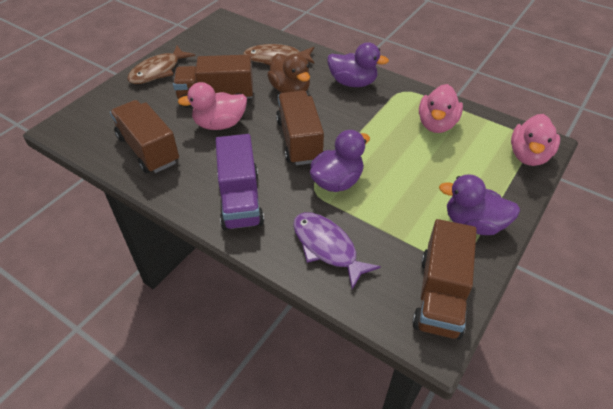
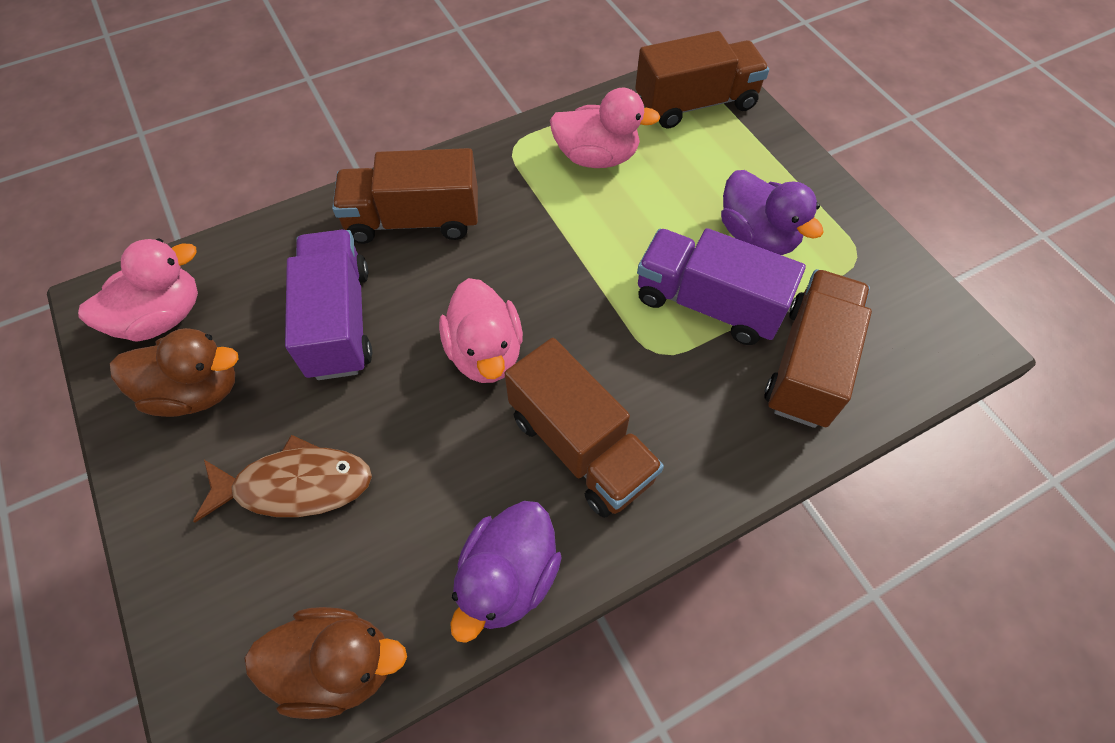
brown duck: [267,53,310,93] = 1 -> [110,328,239,417] [244,607,407,719] = 2
brown fish: [127,46,195,84] [243,44,314,65] = 2 -> [193,435,372,522] = 1
purple duck: [310,130,370,192] [327,42,389,87] [439,174,520,235] = 3 -> [450,501,562,643] [721,170,824,255] = 2
purple fish: [293,212,381,289] = 1 -> none = 0
purple truck: [215,134,264,230] = 1 -> [285,230,372,380] [637,228,806,345] = 2

